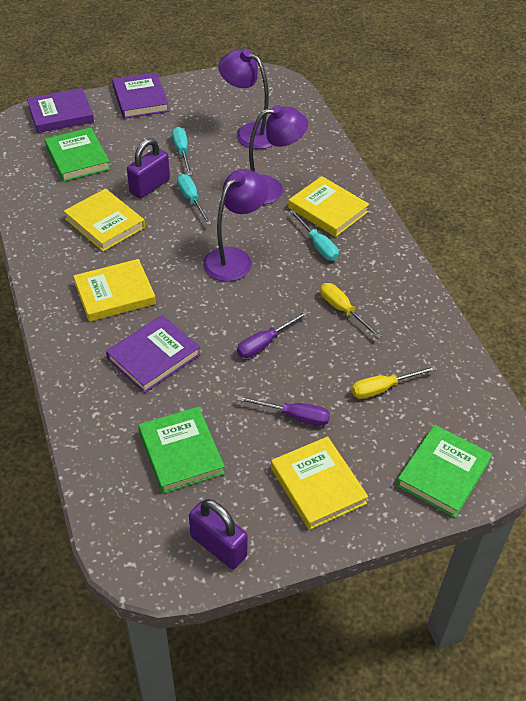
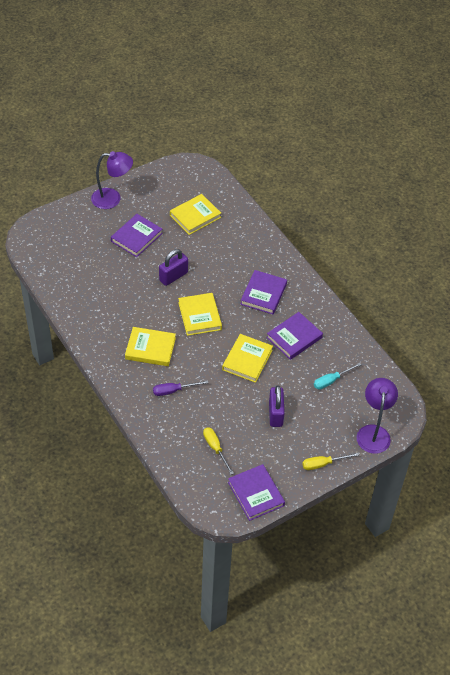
green book: [45,128,110,182] [138,407,225,494] [396,425,492,518] = 3 -> none = 0
purple book: [27,88,94,133] [106,315,200,393] [112,72,169,119] = 3 -> [111,214,163,257] [228,464,285,521] [240,270,287,314] [267,312,323,360] = 4
purple lamp: [203,169,268,282] [218,49,273,149] [249,105,308,205] = 3 -> [91,151,133,209] [357,378,398,454] = 2
purple screwdriver: [237,311,309,358] [237,396,330,426] = 2 -> [153,380,208,396] = 1
turquoise screwdriver: [172,127,192,175] [177,174,212,225] [289,210,339,261] = 3 -> [314,363,361,389] = 1

